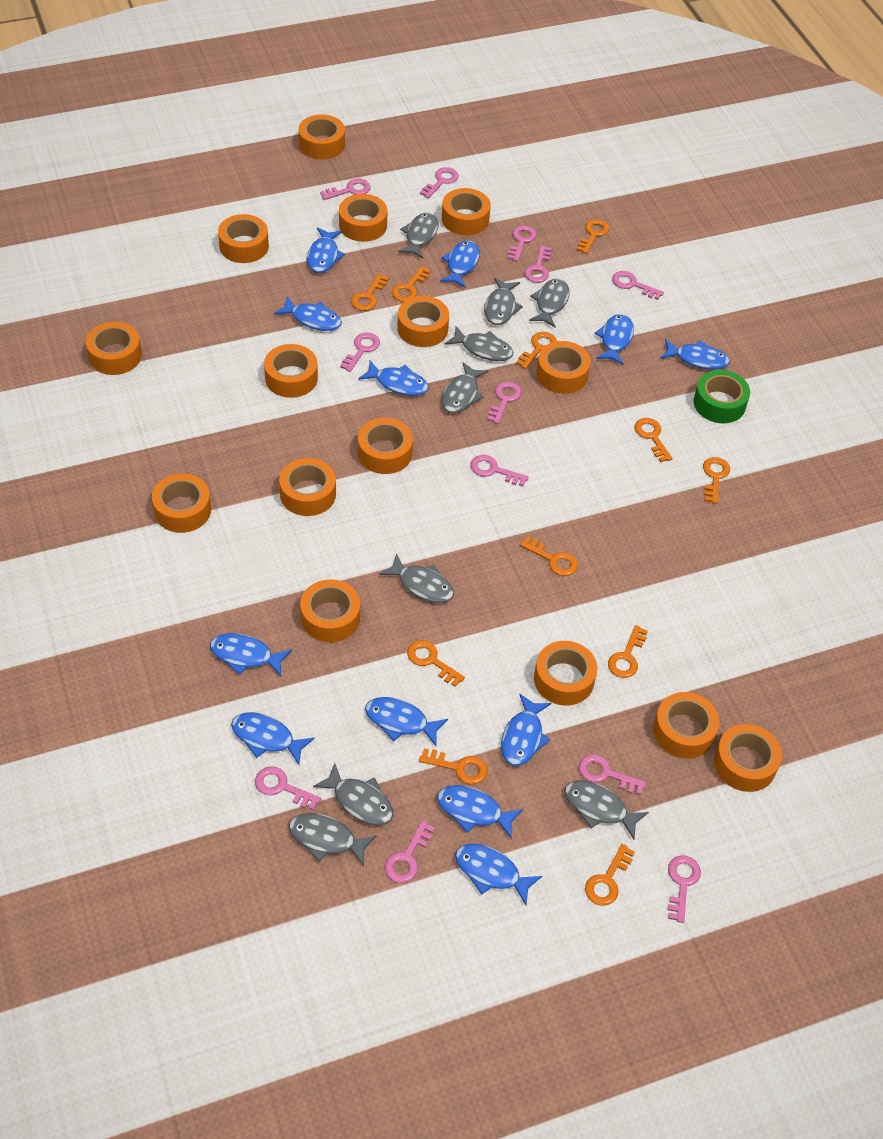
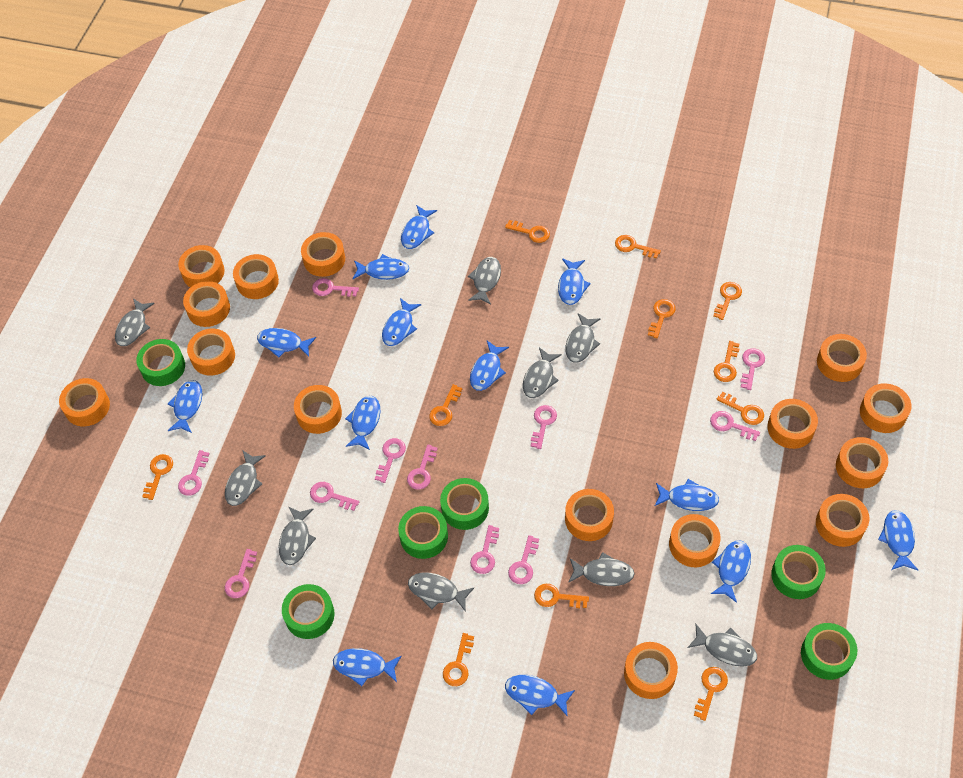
blue fish: [210,633,292,676] [231,712,315,765] [274,297,342,331] [307,227,345,273] [358,361,429,396] [365,697,448,746] [437,785,523,839] [440,241,480,288] [455,844,542,905] [501,694,551,766] [594,314,634,365] [660,339,730,370] = 12 -> [168,380,202,433] [257,328,316,357] [333,648,402,686] [345,396,381,450] [353,254,409,280] [382,298,421,346] [401,205,437,249] [470,341,509,391] [505,675,575,717] [558,258,591,305] [655,479,719,511] [711,540,751,603] [878,510,918,570] = 13
green tape: [694,370,750,423] = 1 -> [136,339,185,386] [282,584,335,639] [398,506,448,559] [440,478,489,530] [771,545,826,599] [801,623,857,680] = 6
pink key: [255,766,321,810] [320,179,371,200] [340,333,380,372] [384,821,435,883] [420,167,459,198] [470,455,529,486] [487,381,521,424] [507,225,536,262] [524,245,552,283] [579,754,646,795] [612,271,664,300] [668,856,701,923] = 12 -> [178,450,210,496] [225,549,257,598] [310,482,359,511] [312,278,359,297] [375,438,406,483] [407,444,438,490] [470,525,499,574] [508,535,539,584] [530,405,557,449] [710,411,760,441] [740,348,765,390] = 11

